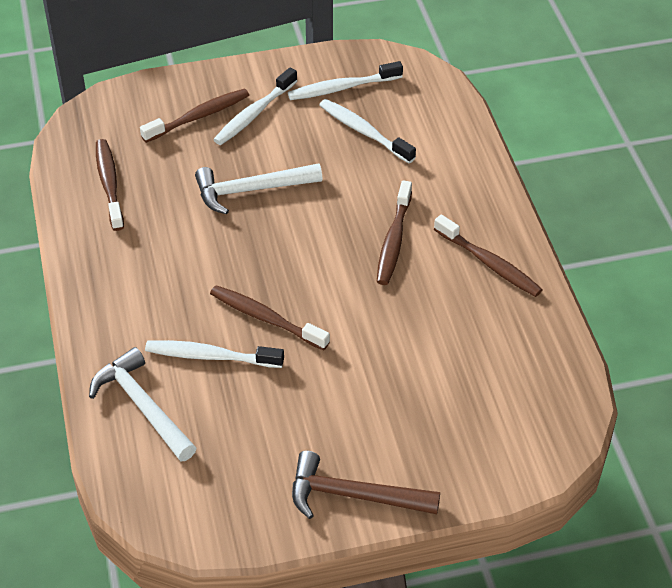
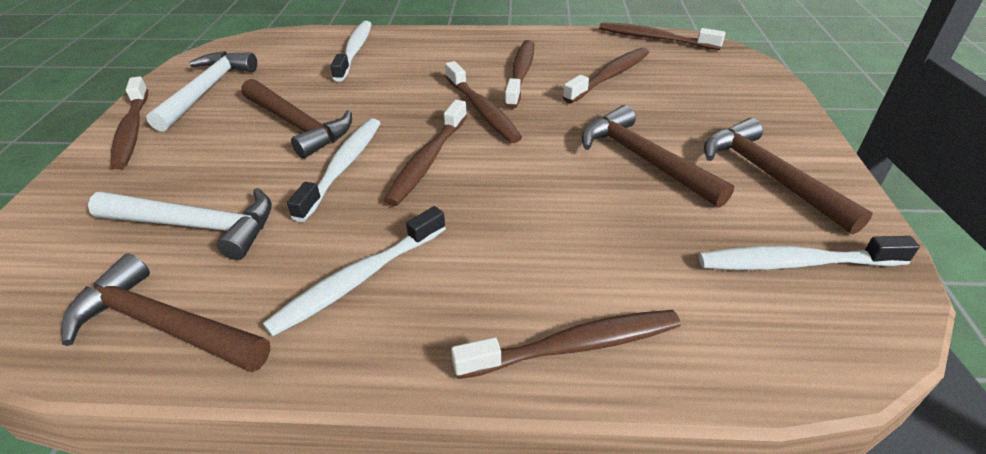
brown hammer: [292,451,440,519] = 1 -> [61,253,271,373] [241,79,352,159] [581,105,734,208] [704,118,873,234] = 4
brown toothbrush: [96,139,124,231] [140,89,249,143] [210,285,330,350] [377,180,412,285] [434,214,543,297] = 5 -> [110,76,148,169] [383,100,467,206] [445,61,522,143] [451,310,681,379] [505,40,534,109] [562,47,649,103] [599,22,726,50] = 7

